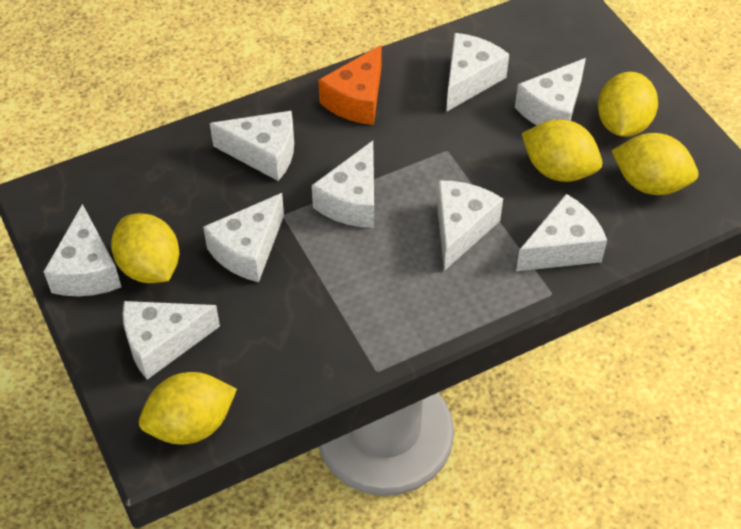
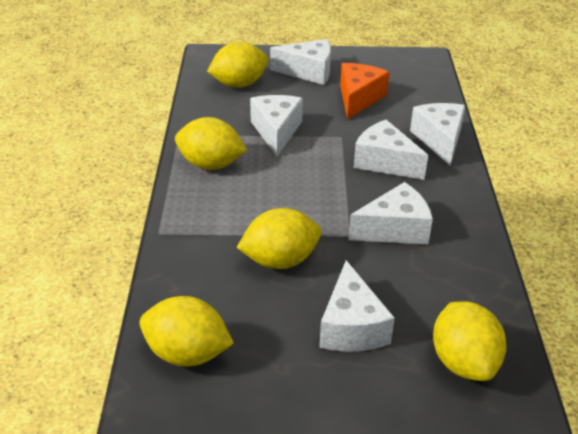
white cheese: [43,204,121,296] [123,301,220,380] [203,193,284,282] [210,111,294,181] [312,141,374,228] [437,180,503,271] [446,33,509,112] [515,58,586,125] [516,194,607,271] = 9 -> [250,95,303,156] [270,39,331,85] [319,260,395,352] [348,182,433,244] [354,120,428,180] [410,103,465,166] = 6

